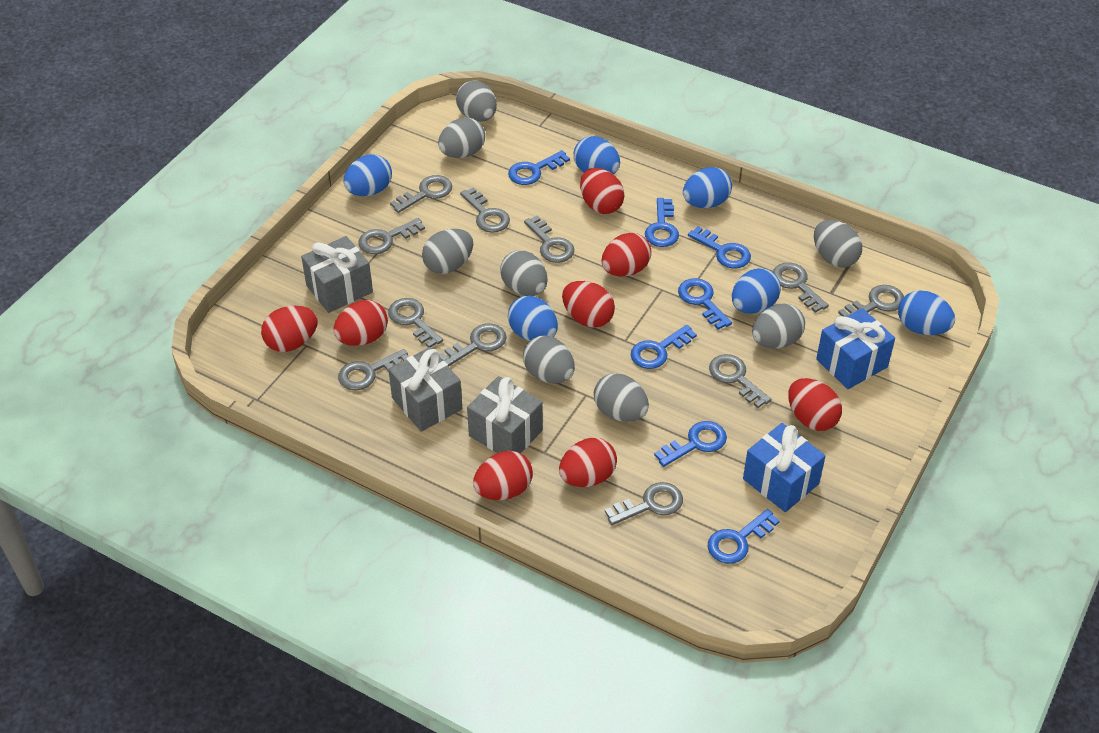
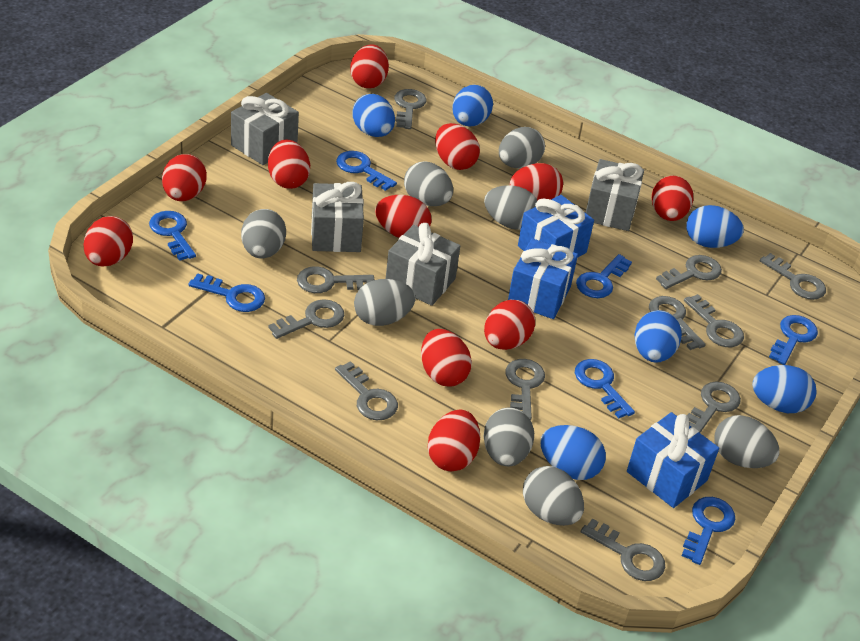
blue gift: [743,423,825,512] [816,308,895,389] = 2 -> [508,238,578,319] [518,195,594,258] [627,412,719,508] = 3
grey gift: [301,236,373,313] [388,347,462,432] [467,376,543,453] = 3 -> [231,93,299,165] [311,182,364,252] [386,223,460,306] [586,159,644,231] = 4
red egg: [261,306,318,352] [334,300,388,346] [473,451,533,500] [559,438,617,487] [562,281,615,328] [580,168,624,214] [602,233,651,277] [788,378,842,431] = 8 -> [84,216,133,266] [162,154,207,201] [268,140,310,189] [350,44,389,89] [375,195,432,238] [421,329,472,387] [428,410,480,471] [435,123,480,170] [484,300,535,350] [510,163,563,201] [652,176,693,221] = 11

